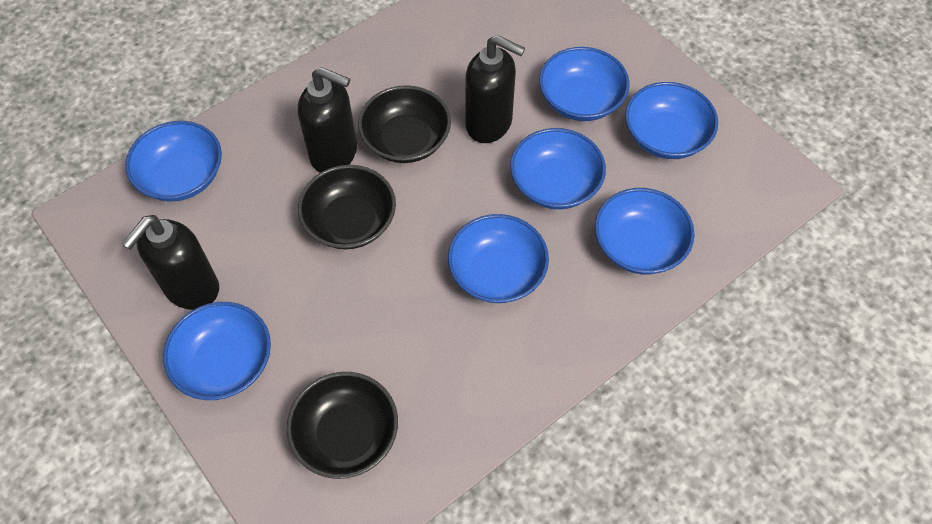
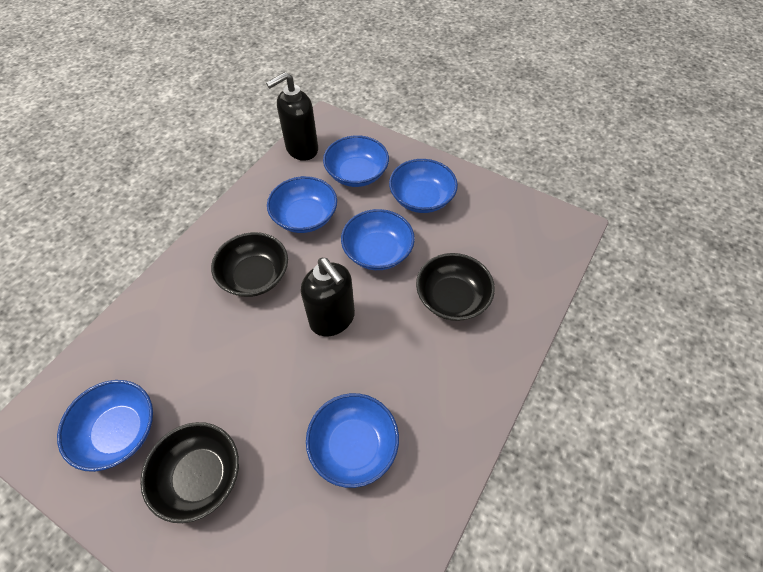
black soap dispenser: [122,215,219,310] [298,67,357,173] [465,35,525,143] = 3 -> [266,72,318,161] [301,258,355,336] = 2
blue bowl: [125,121,222,201] [163,302,271,400] [448,214,549,303] [510,128,606,209] [539,47,630,121] [595,188,695,274] [625,82,718,159] = 7 -> [57,380,153,472] [267,176,337,233] [306,393,399,488] [323,135,389,187] [341,209,415,270] [389,159,458,213] = 6

